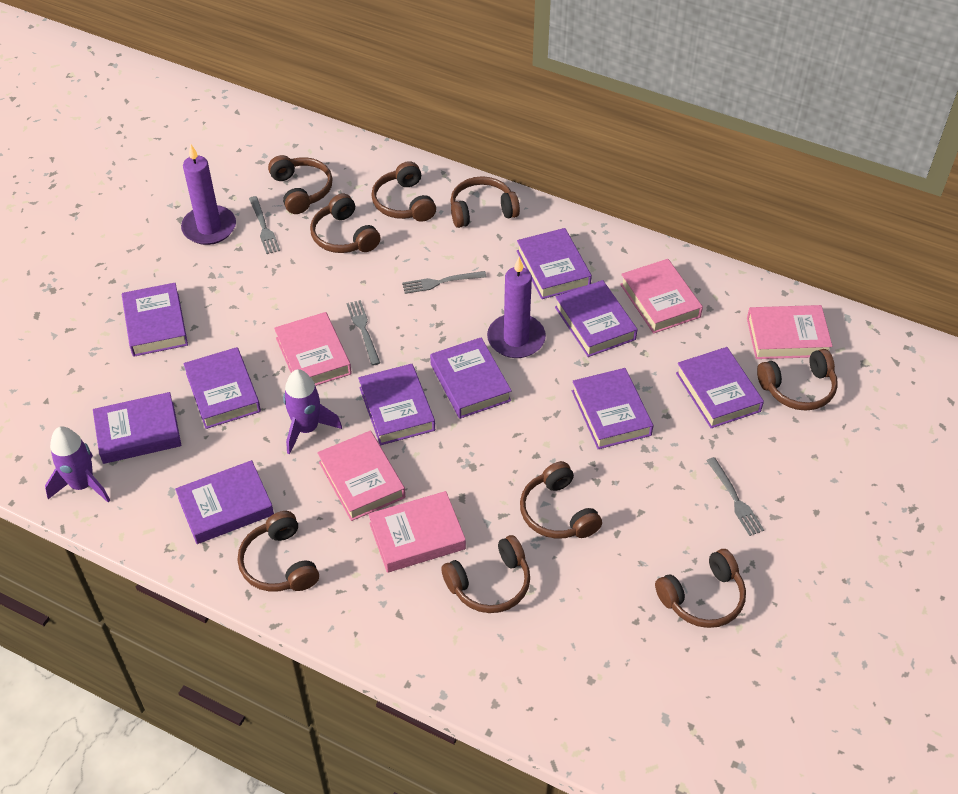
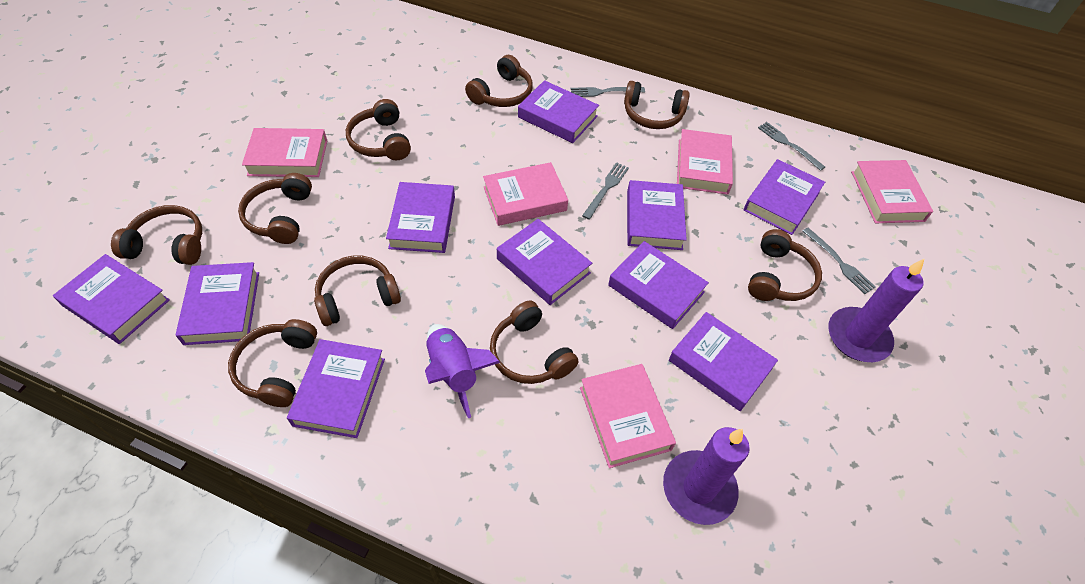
purple rocket: [45,426,111,503] [283,369,342,455] = 2 -> [425,324,501,418] = 1

